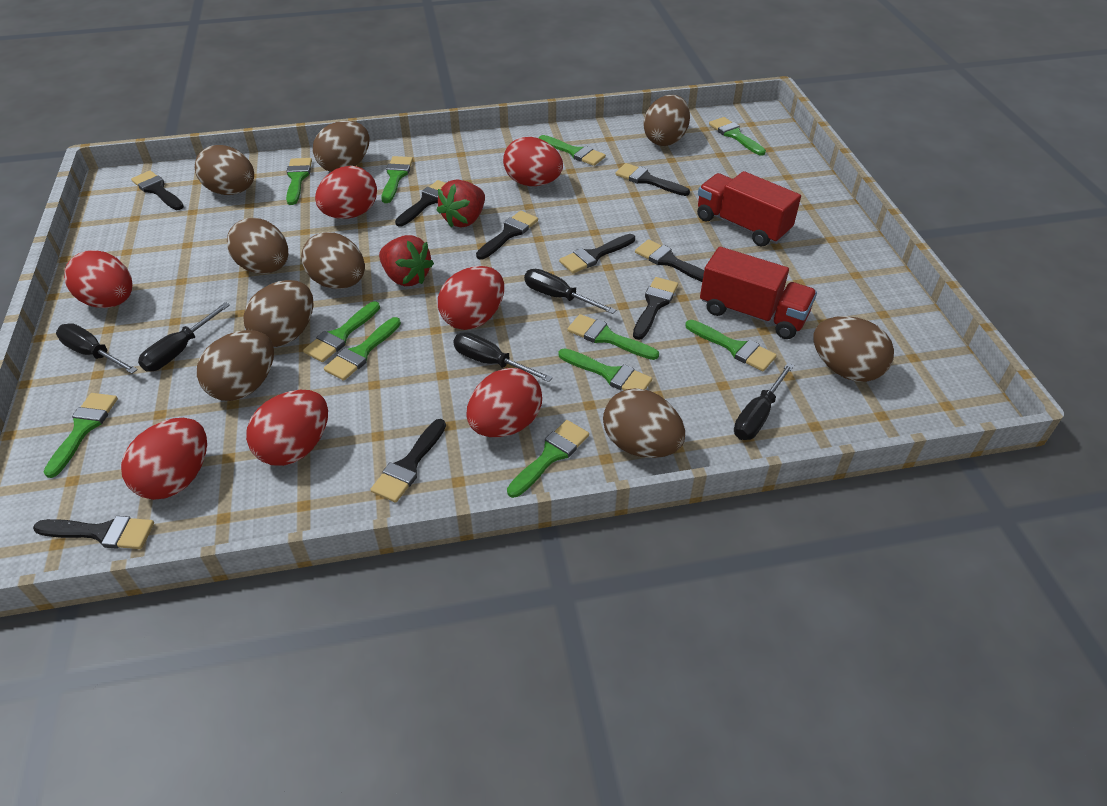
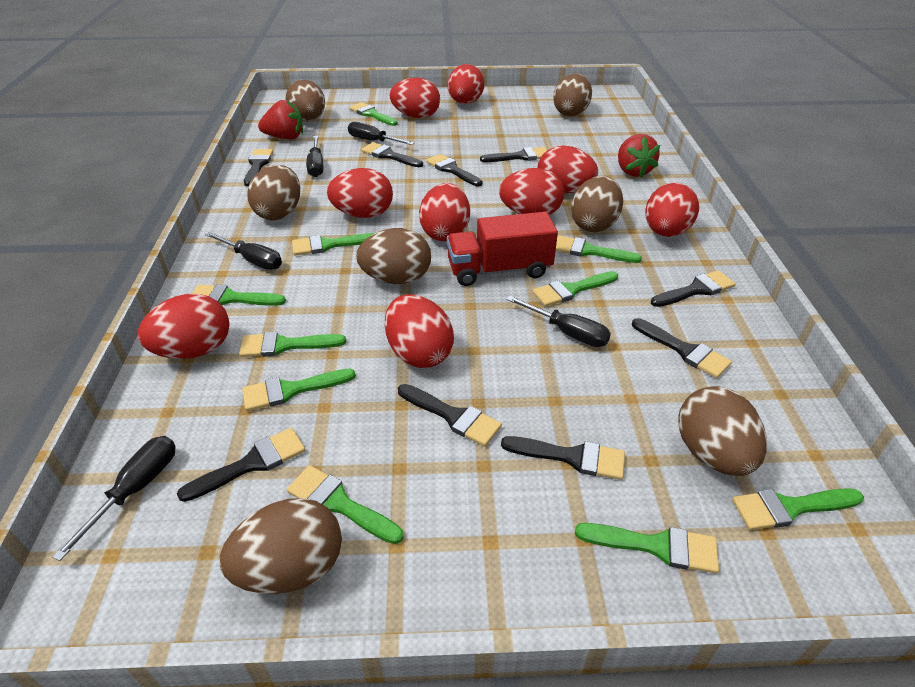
brown egg: [195,145,254,195] [197,330,274,401] [227,218,288,274] [243,280,314,347] [301,232,365,289] [313,121,370,172] [603,388,685,458] [643,95,690,146] [813,316,894,382] = 9 -> [220,498,342,594] [247,165,300,220] [285,80,325,121] [356,228,431,284] [553,74,592,116] [571,176,623,232] [678,386,767,476] = 7
green brush: [44,393,118,478] [286,158,312,205] [303,301,380,362] [324,317,401,381] [381,156,413,203] [507,420,589,498] [539,135,606,166] [558,348,652,390] [567,314,659,360] [685,320,777,371] [709,117,766,156] = 11 -> [192,284,286,306] [239,332,346,357] [242,369,356,411] [287,465,404,544] [292,233,374,256] [349,102,398,126] [532,271,618,307] [556,235,642,263] [575,523,719,574] [732,488,864,530] = 10
red egg: [64,250,132,308] [121,418,207,500] [246,390,328,466] [315,166,377,219] [438,266,504,330] [467,368,542,437] [503,137,563,186] = 7 -> [138,294,230,359] [327,168,393,218] [385,294,454,368] [390,77,440,118] [419,183,470,241] [448,64,484,104] [499,168,564,215] [537,145,598,193] [645,183,699,237] = 9
red truck: [697,171,801,247] [700,247,817,339] = 2 -> [447,212,558,286] = 1

